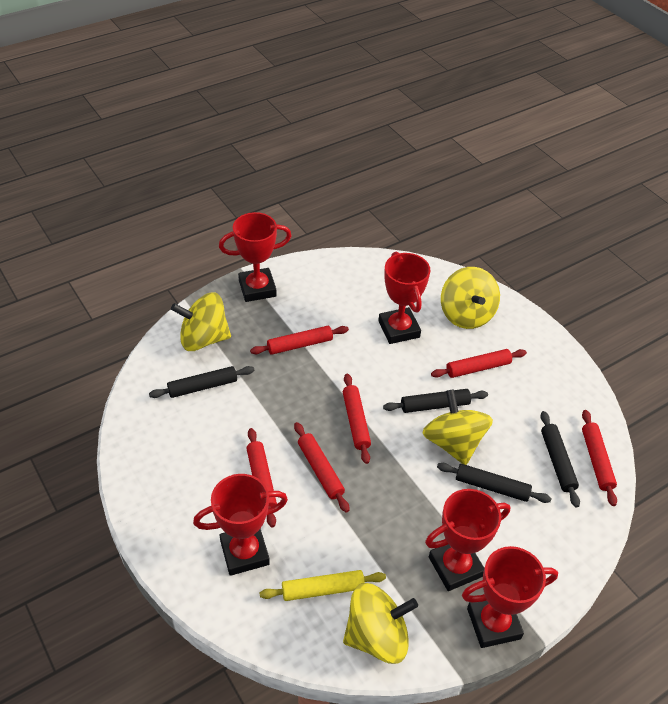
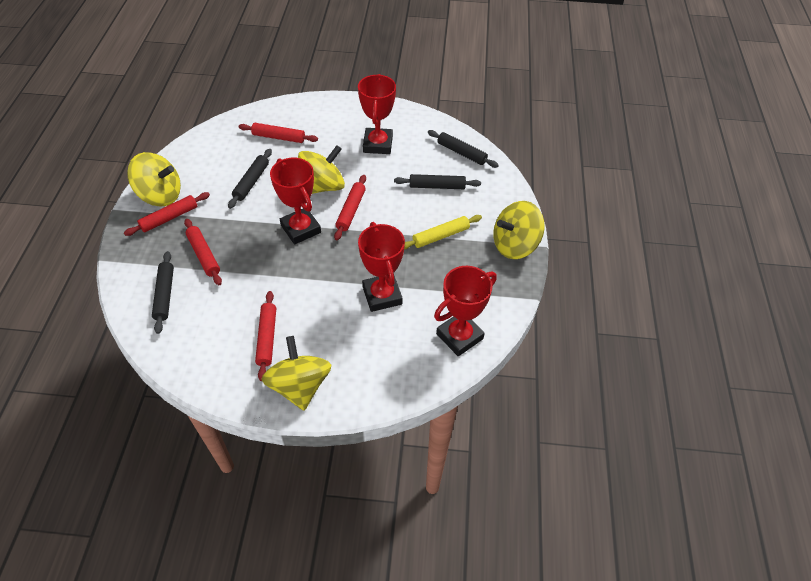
red rolling pin: [246,428,277,528] [250,326,349,355] [294,422,349,513] [343,374,371,464] [431,349,527,378] [582,410,617,506] = 6 -> [124,192,210,236] [184,219,222,285] [239,123,318,143] [255,291,276,381] [334,175,366,240] = 5
red trophy: [193,474,288,576] [219,212,292,302] [378,251,430,344] [425,489,511,591] [462,546,558,648] = 5 -> [270,158,321,245] [358,74,396,154] [358,222,405,312] [434,266,497,356] = 4

